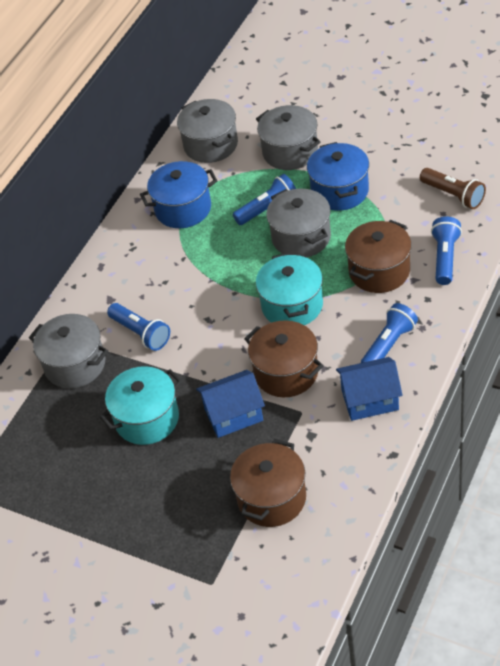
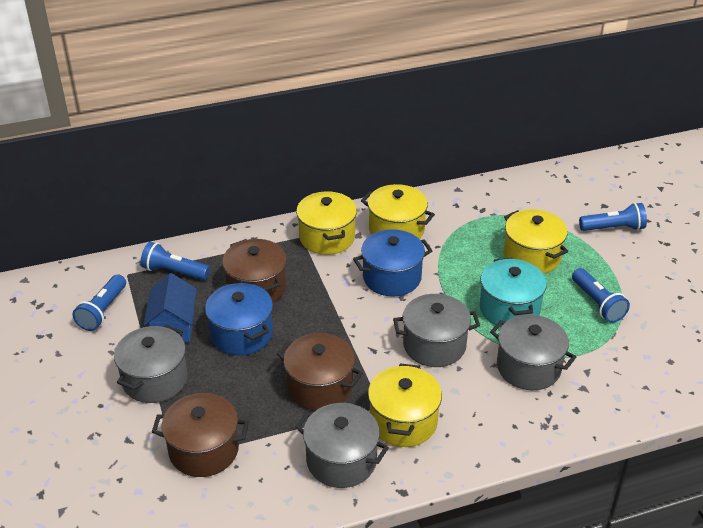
blue house: [196,370,265,438] [336,357,403,421] = 2 -> [143,273,197,343] = 1
brown flashlight: [420,168,486,209] = 1 -> none = 0
turquoise pot: [100,366,182,445] [256,253,323,325] = 2 -> [480,258,547,327] = 1
yellow pot: none = 0 -> [296,191,357,255] [361,184,435,239] [368,363,442,447] [504,209,568,274] = 4

